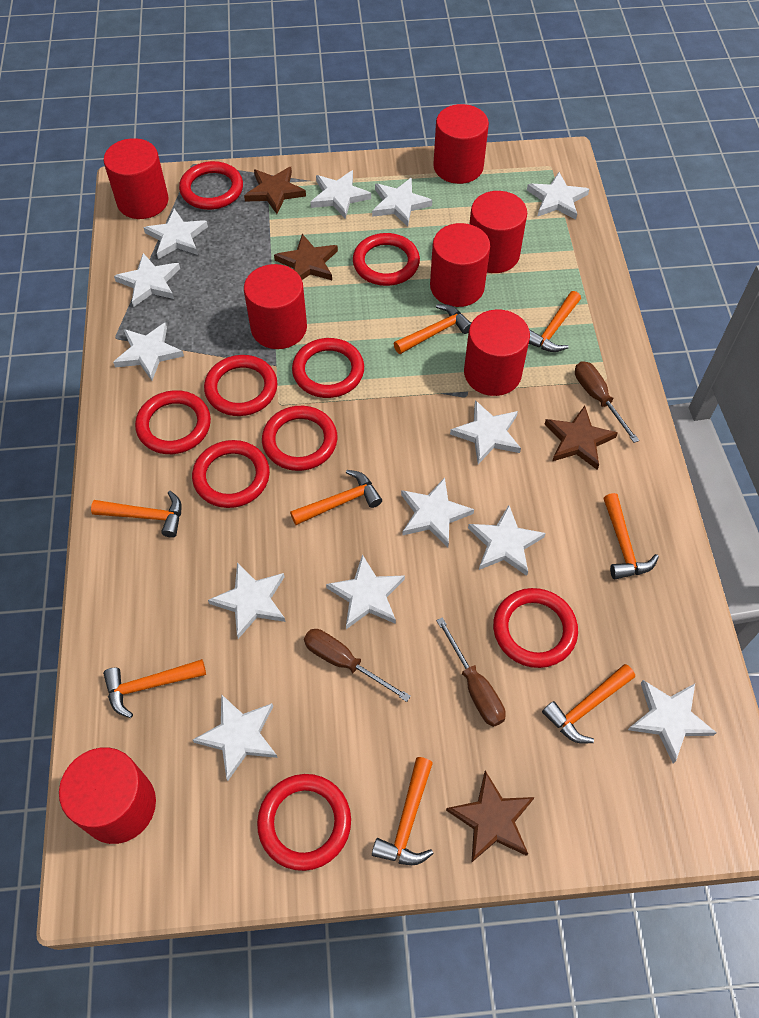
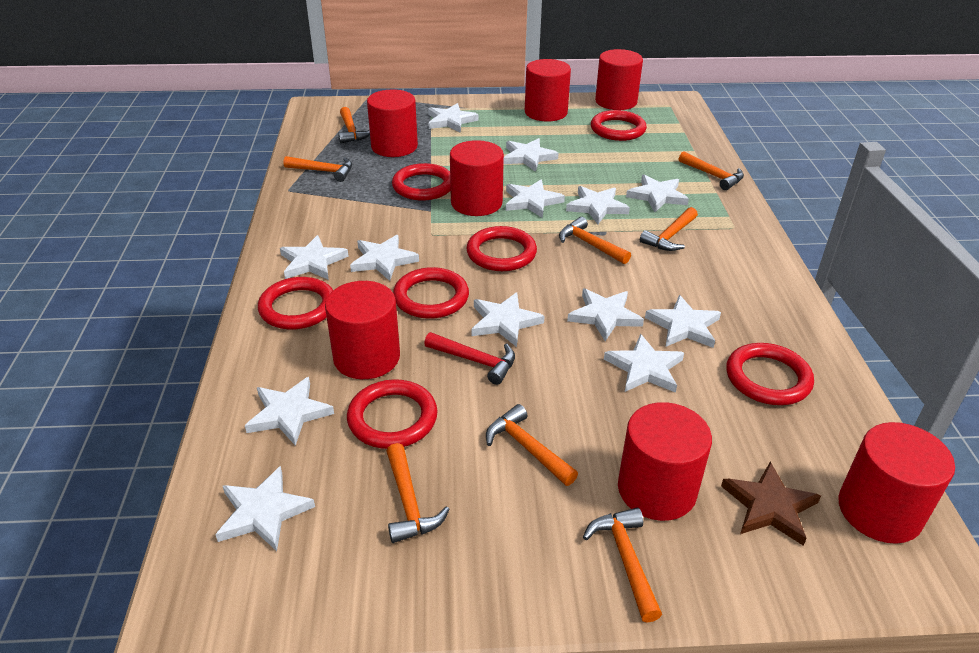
brown screwdriver: [304,629,411,702] [436,617,506,727] [575,361,639,443] = 3 -> none = 0
brown star: [244,167,306,214] [274,234,338,280] [446,771,535,863] [544,406,618,470] = 4 -> [721,462,821,546] = 1
red hammer: none = 0 -> [424,332,515,385] = 1
red ring: [135,390,211,454] [179,161,243,210] [192,440,270,508] [204,355,277,416] [257,774,351,871] [262,406,337,471] [292,338,364,398] [353,233,420,286] [493,588,578,668] = 9 -> [258,277,333,330] [347,379,438,449] [392,163,451,200] [393,267,469,319] [466,226,537,271] [591,110,647,141] [726,343,814,405] = 7

